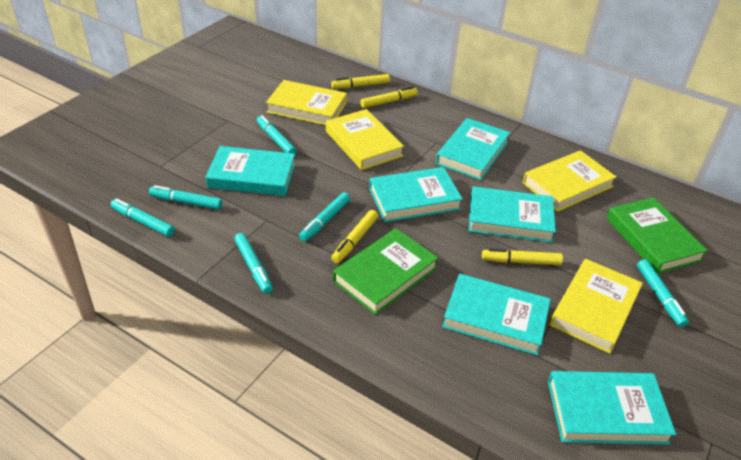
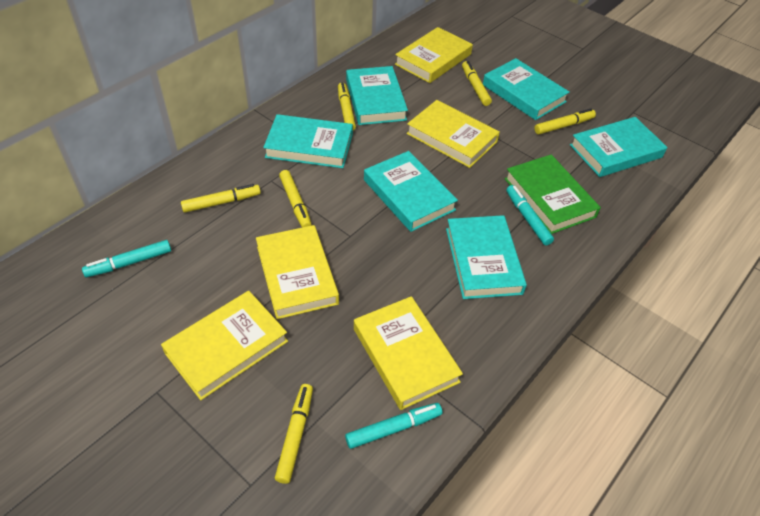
green book: [333,228,438,315] [606,197,708,274] = 2 -> [505,154,601,234] = 1
turquoise marker: [110,198,175,237] [149,185,222,210] [234,233,273,294] [257,115,297,154] [299,192,350,242] [637,259,689,327] = 6 -> [82,240,171,277] [345,403,442,449] [506,185,554,245] = 3
yellow book: [266,80,347,125] [326,109,404,170] [523,150,617,212] [550,259,643,354] = 4 -> [161,291,288,400] [256,225,339,319] [354,296,463,410] [395,27,473,83] [406,100,500,168] = 5
yellow marker: [331,74,390,89] [331,210,378,263] [360,86,418,108] [482,248,563,265] = 4 -> [181,184,261,213] [275,384,313,484] [279,170,312,227] [338,82,356,130] [462,61,492,106] [534,108,596,134] = 6

